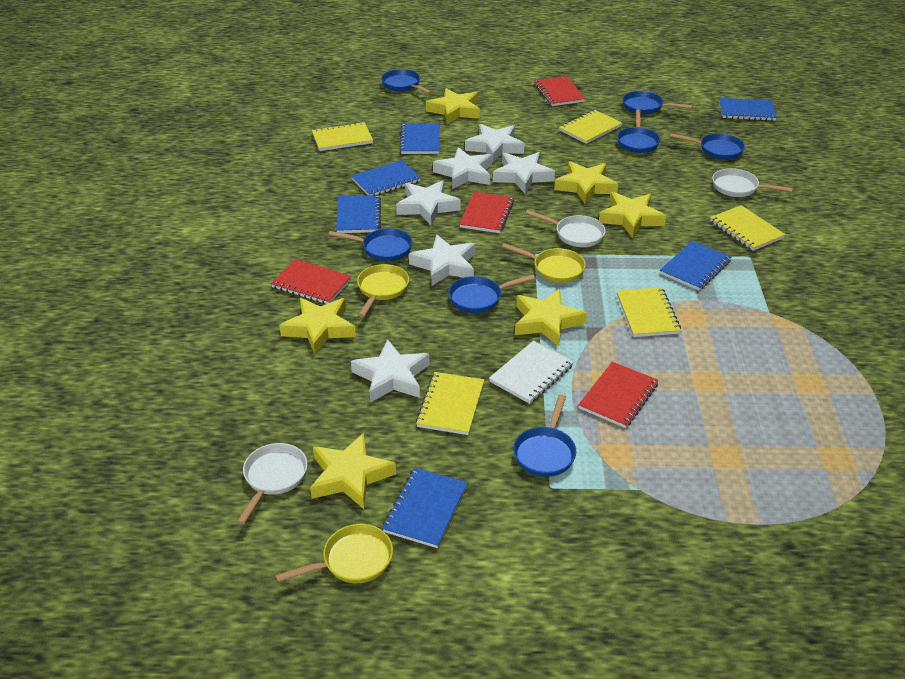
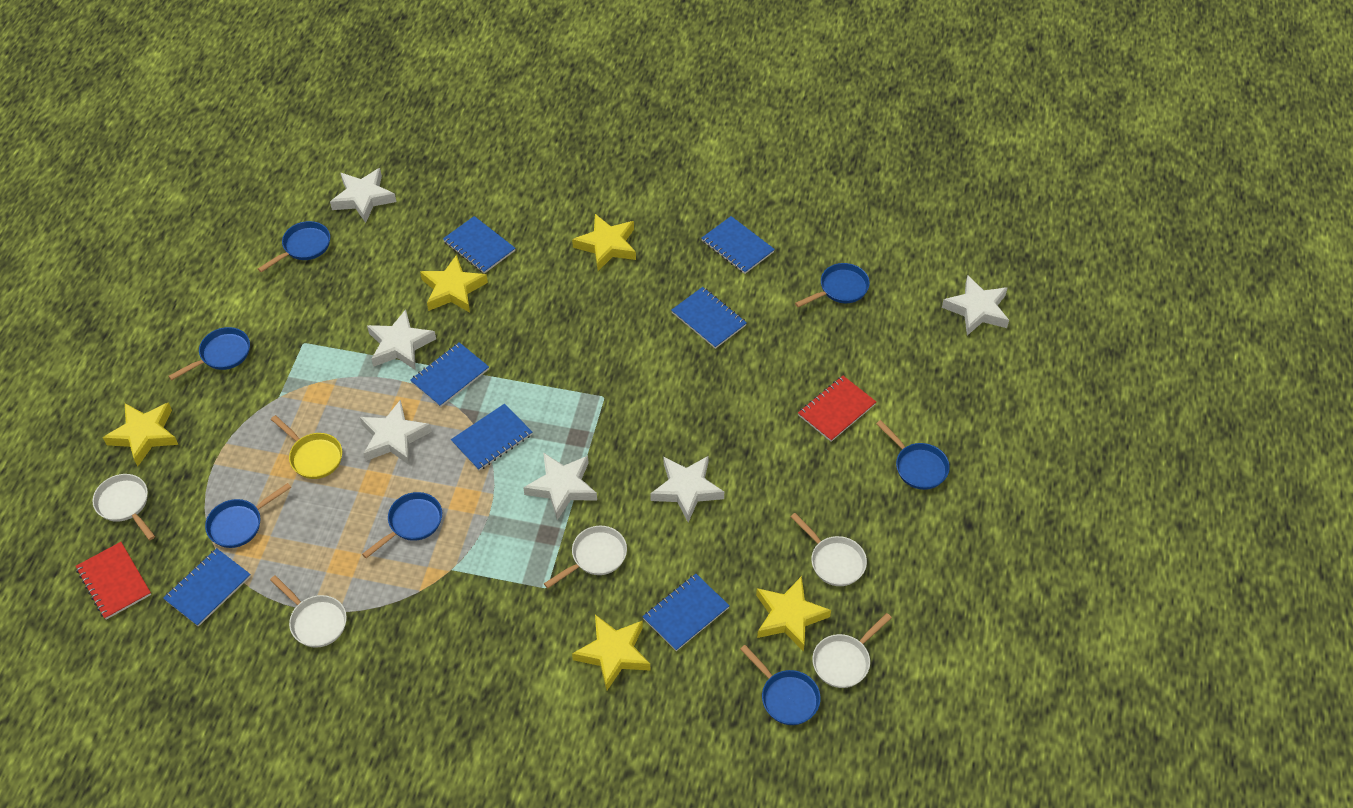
blue notebook: [336,195,381,233] [351,160,421,195] [382,468,468,548] [399,123,439,154] [660,241,731,290] [719,98,777,121] = 6 -> [163,548,251,627] [410,342,489,407] [443,216,515,274] [451,404,532,471] [643,574,730,651] [671,287,747,349] [702,216,775,274] = 7
red notebook: [271,259,352,304] [459,192,514,233] [534,76,585,106] [578,362,659,428] = 4 -> [76,542,151,620] [798,376,876,442] = 2
white notebook: [489,341,574,404] = 1 -> none = 0
white pan: [237,443,307,525] [525,210,606,247] [712,168,793,197] = 3 -> [93,474,155,540] [270,575,347,648] [544,526,627,588] [791,513,867,586] [812,613,892,688] = 5
yellow notebook: [312,122,373,151] [416,372,484,435] [559,110,622,144] [617,287,681,337] [710,205,786,251] = 5 -> none = 0
yellow pan: [275,524,393,583] [357,264,409,317] [502,243,586,283] = 3 -> [271,415,342,479] = 1
yellow star: [279,298,356,354] [310,433,396,509] [426,88,480,124] [515,289,587,346] [554,161,618,204] [599,192,666,238] = 6 -> [103,402,178,467] [420,255,488,313] [572,214,636,271] [572,615,651,690] [756,576,831,652] = 5

